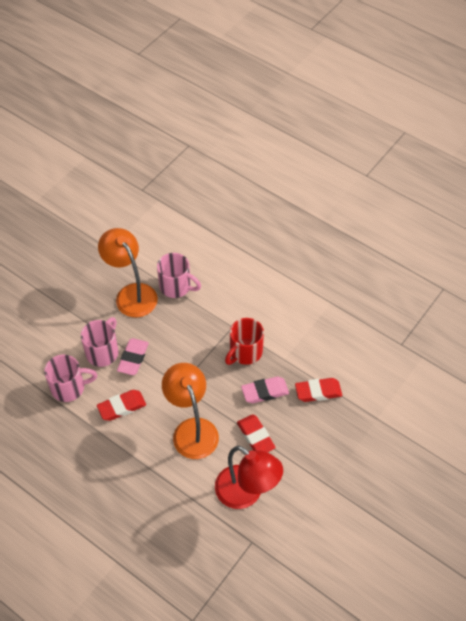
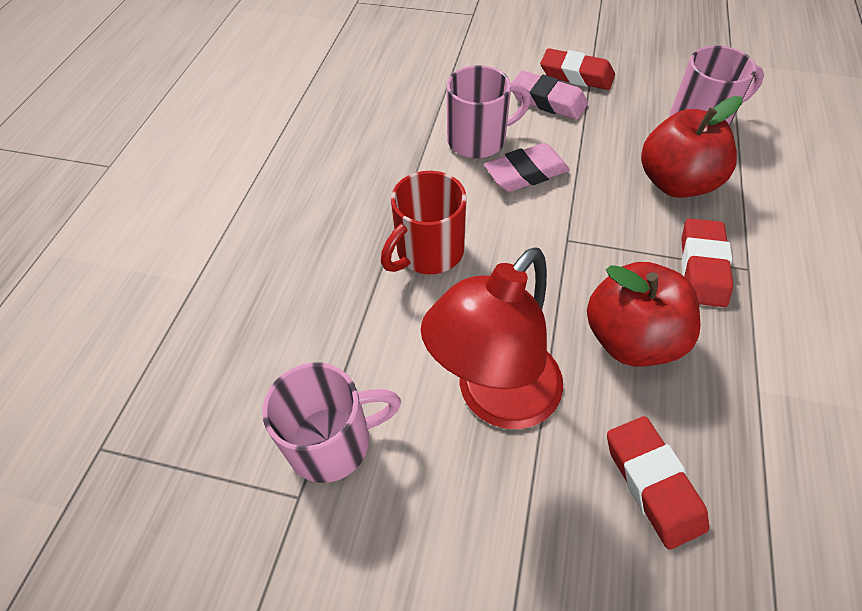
orange lamp: [98,228,158,317] [162,363,219,459] = 2 -> none = 0
red apple: none = 0 -> [587,262,700,366] [641,96,742,198] = 2

